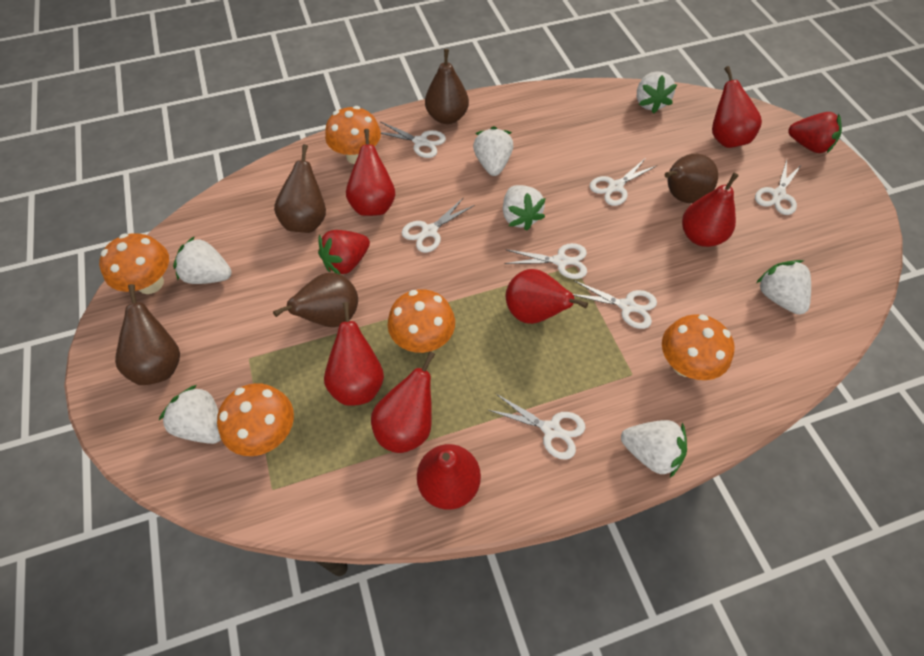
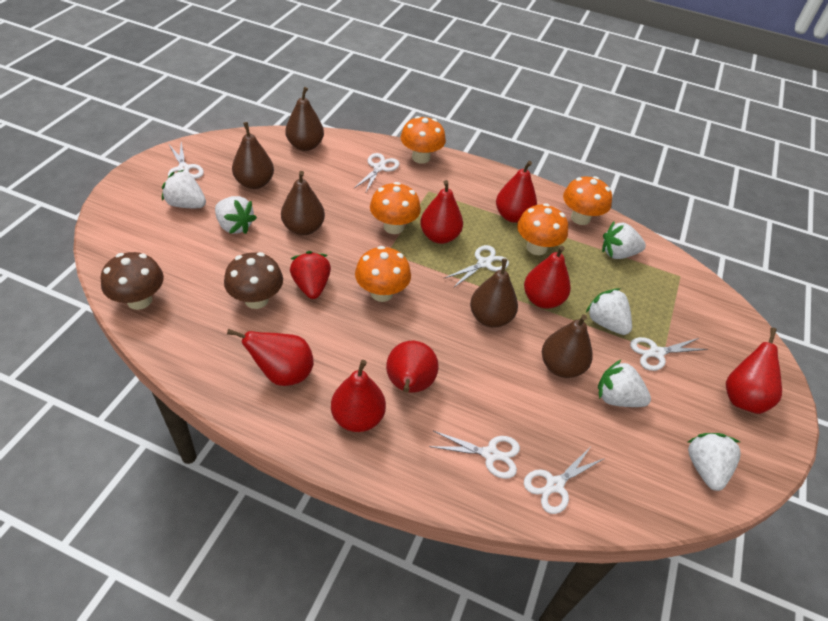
brown mushroom: none = 0 -> [100,252,164,310] [224,252,283,309] = 2
red strawberry: [318,230,370,275] [788,112,842,153] = 2 -> [290,251,331,299] = 1
white scissors: [381,122,446,158] [402,197,475,253] [488,394,585,460] [504,243,587,279] [573,280,657,329] [590,158,656,206] [755,160,802,215] = 7 -> [168,142,204,179] [354,153,400,194] [429,431,520,479] [443,245,509,288] [524,448,605,514] [630,337,707,371] = 6
white strawberry: [159,385,221,444] [173,236,232,284] [473,126,513,176] [503,185,546,231] [621,420,687,478] [637,71,677,114] [756,260,811,315] = 7 -> [162,170,206,208] [215,196,257,234] [586,288,632,335] [598,359,651,407] [602,222,646,259] [688,433,741,491] = 6

